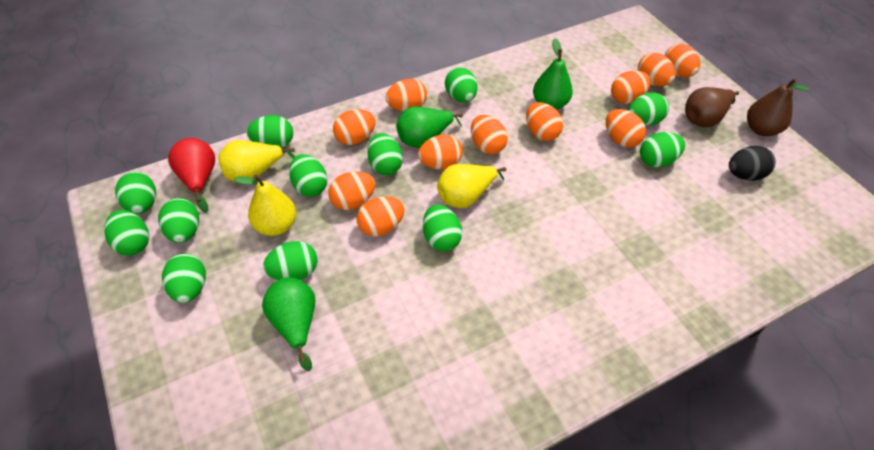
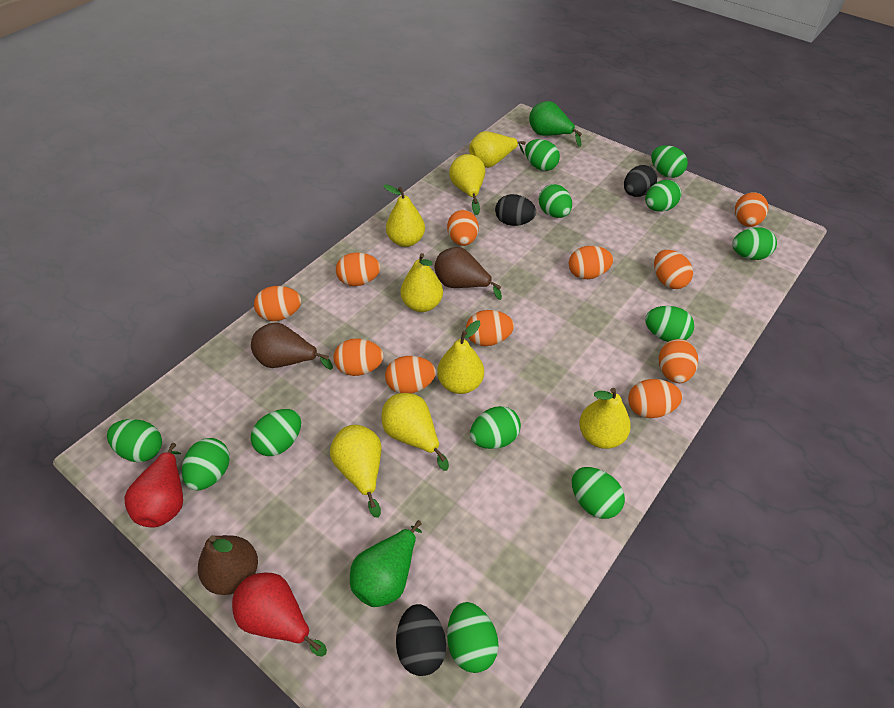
black egg: [729,146,776,181] = 1 -> [396,604,446,676] [495,194,536,226] [624,165,657,197] = 3
brown pear: [685,87,739,127] [747,78,809,136] = 2 -> [198,535,258,595] [251,322,333,370] [434,247,502,300] = 3
green pear: [262,277,315,371] [396,107,463,148] [533,38,573,110] = 3 -> [350,520,422,607] [529,101,582,147] = 2
red pear: [168,138,215,213] = 1 -> [124,443,183,527] [232,573,327,657] = 2
yellow pear: [218,140,296,182] [234,175,296,236] [437,164,506,208] = 3 -> [330,425,381,518] [381,393,449,471] [383,184,425,247] [401,253,443,312] [437,320,484,394] [449,154,485,215] [469,131,526,168] [579,388,631,449] = 8

